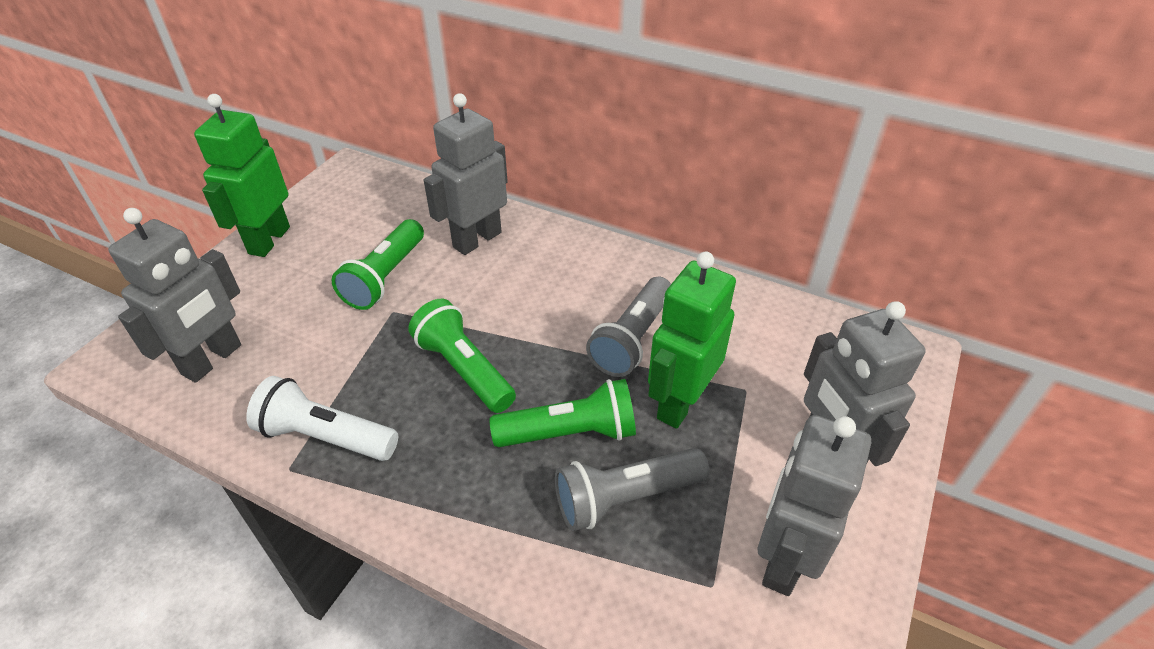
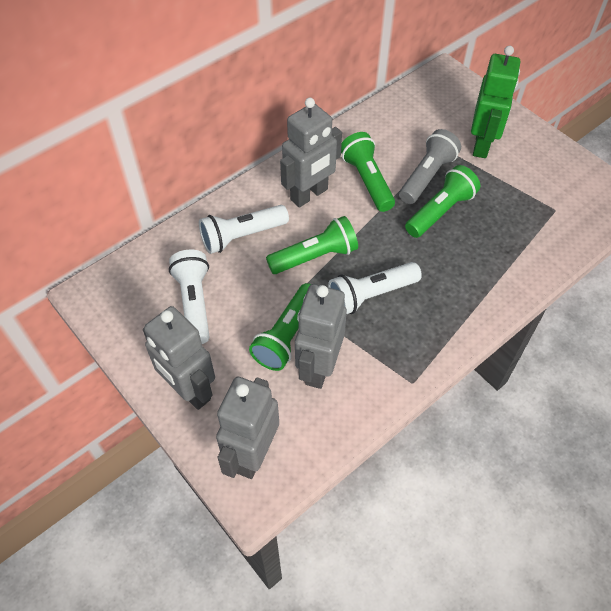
green flashlight: [332,219,424,310] [408,299,516,413] [490,379,636,447] = 3 -> [249,283,311,371] [266,216,358,274] [341,132,395,212] [405,165,480,238] = 4
green robot: [194,94,290,257] [648,251,736,429] = 2 -> [471,46,520,158] = 1
grey flashlight: [555,448,709,531] [586,277,671,377] = 2 -> [399,129,461,204] = 1
white flashlight: [246,376,398,461] = 1 -> [169,250,210,344] [199,205,289,254] [328,262,422,314] = 3

